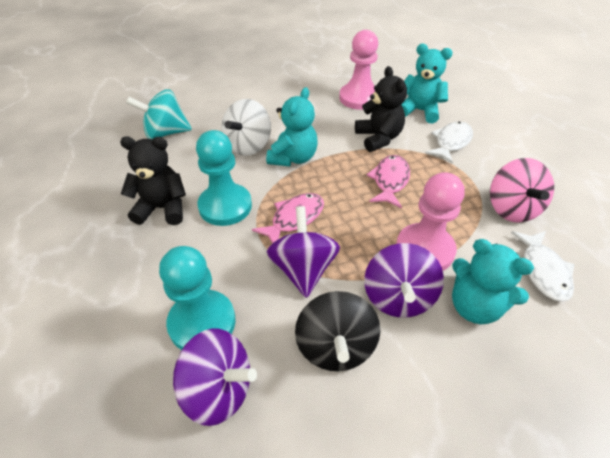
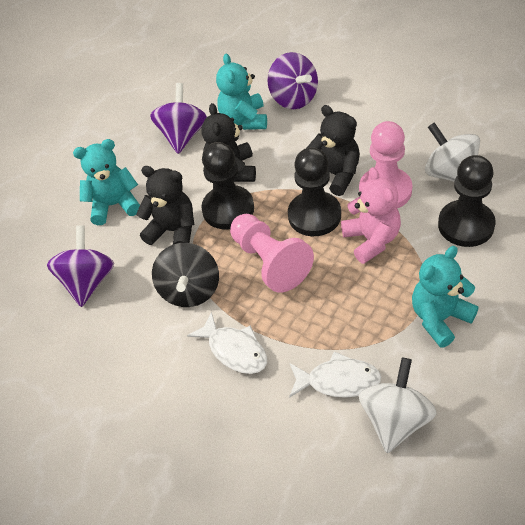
black pawn: none = 0 -> [201,142,254,229] [288,147,341,236] [438,155,496,247] = 3
black teddy bear: [120,136,186,225] [355,66,407,152] = 2 -> [136,166,194,245] [202,103,256,182] [307,105,360,196] = 3
pink fish: [252,193,324,244] [367,155,410,208] = 2 -> none = 0
pink spinning top: [490,158,554,223] = 1 -> none = 0
pink teddy bear: none = 0 -> [341,167,401,264] = 1
turquoise pawn: [159,246,236,350] [196,130,252,226] = 2 -> none = 0
turquoise spinning top: [126,89,192,140] = 1 -> none = 0
white spinning top: [222,99,271,156] = 1 -> [359,357,437,453] [425,122,480,182] = 2

